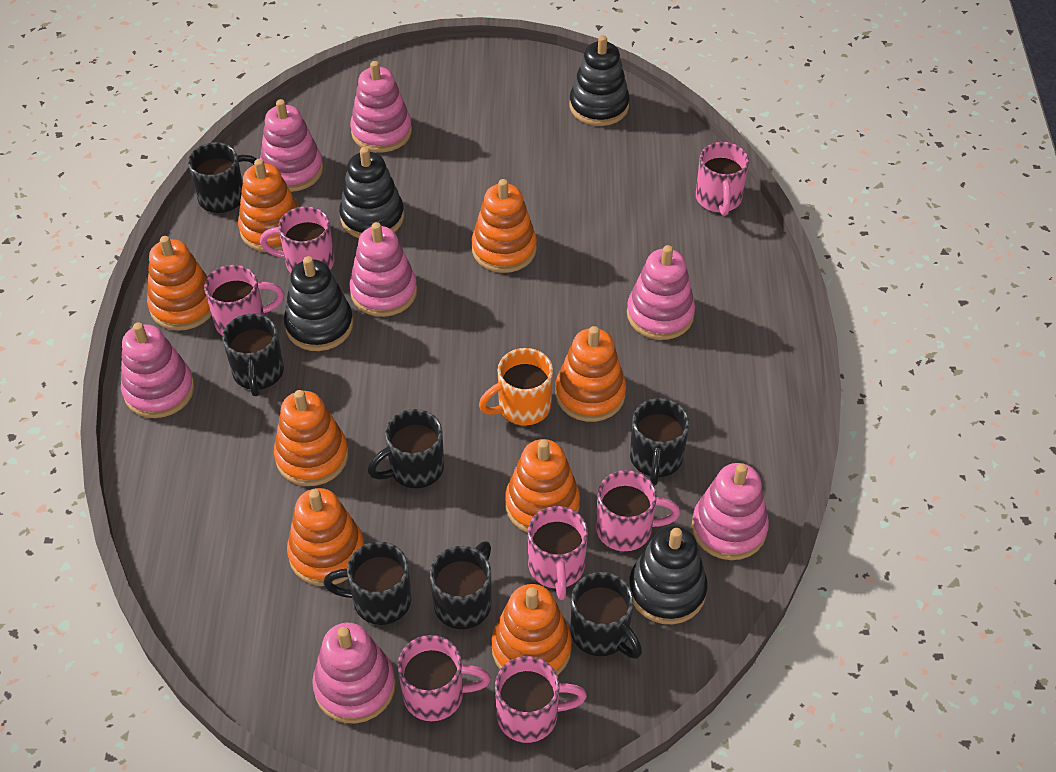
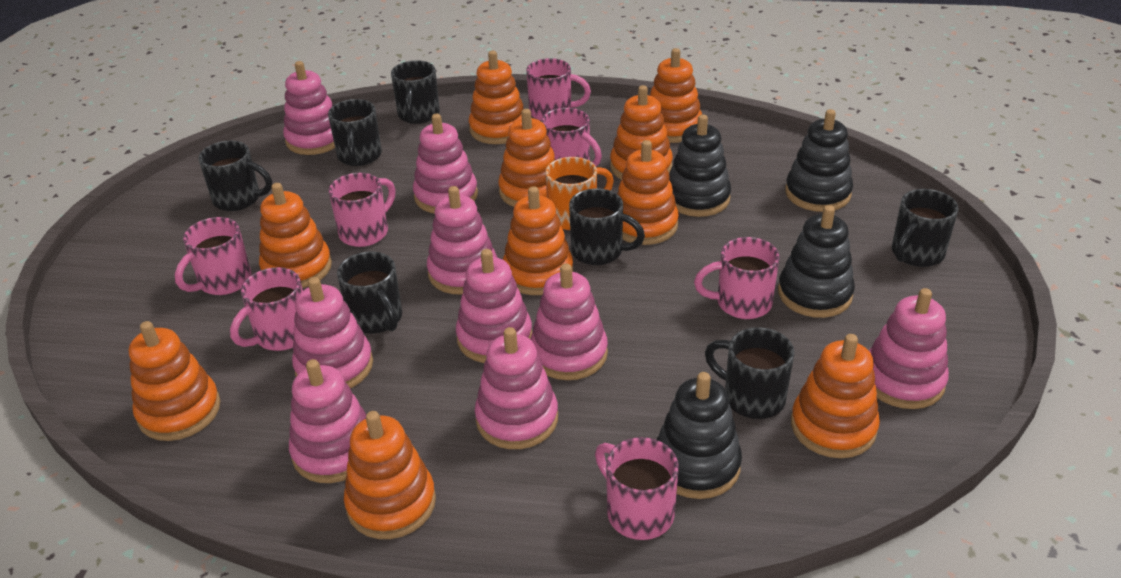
orange stacking toy: [147,236,212,331] [238,159,299,252] [274,390,348,486] [287,488,365,586] [472,179,537,273] [491,584,572,675] [505,439,580,533] [555,326,626,422] = 8 -> [129,321,220,441] [259,183,332,288] [344,411,436,539] [469,51,523,144] [498,109,556,207] [503,186,573,295] [610,85,673,180] [617,140,679,245] [650,48,702,143] [791,334,880,458] = 10
pink stacking toy: [121,322,194,418] [260,99,323,192] [312,623,396,724] [349,222,417,317] [350,61,412,152] [627,245,695,340] [692,463,769,560] = 7 -> [283,61,335,155] [289,359,366,483] [292,277,373,388] [413,114,478,214] [427,186,497,295] [456,249,532,363] [475,327,558,449] [530,264,608,380] [869,288,949,409] = 9

